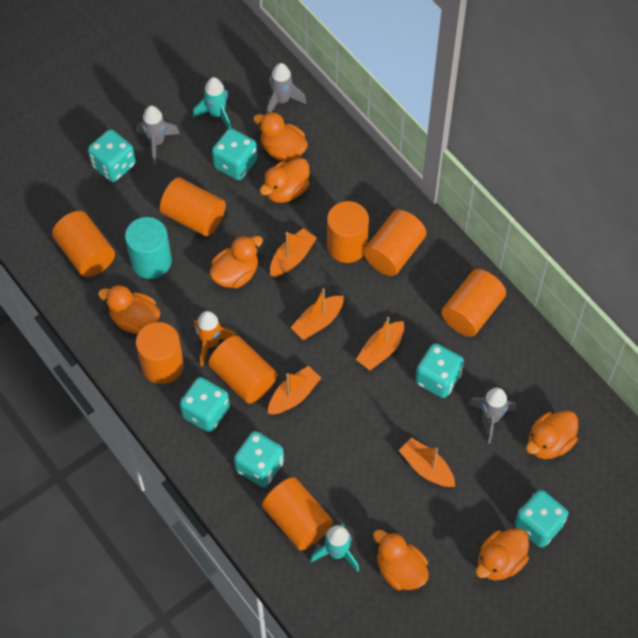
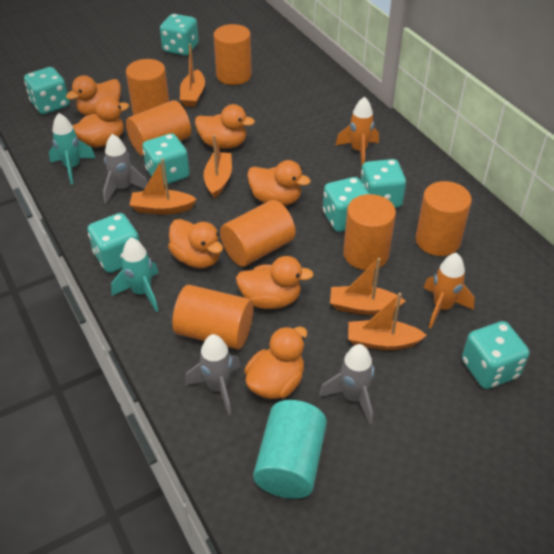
orange cylinder: [52,211,115,277] [136,322,184,384] [160,177,226,236] [208,335,277,403] [262,477,333,550] [327,201,369,263] [363,210,427,276] [441,269,506,337] = 8 -> [126,59,169,115] [126,100,191,156] [172,285,253,349] [214,24,252,85] [220,200,295,267] [343,194,396,270] [416,181,472,256] = 7
orange rocket: [193,311,235,367] = 1 -> [336,97,379,165] [424,253,475,329] = 2
turquoise dice: [88,129,136,182] [180,377,230,432] [212,128,257,180] [234,431,284,487] [415,343,464,398] [514,490,568,548] = 6 -> [24,67,70,114] [88,213,140,273] [142,133,190,185] [160,14,199,56] [323,177,369,232] [361,159,406,208] [462,321,529,389] = 7

